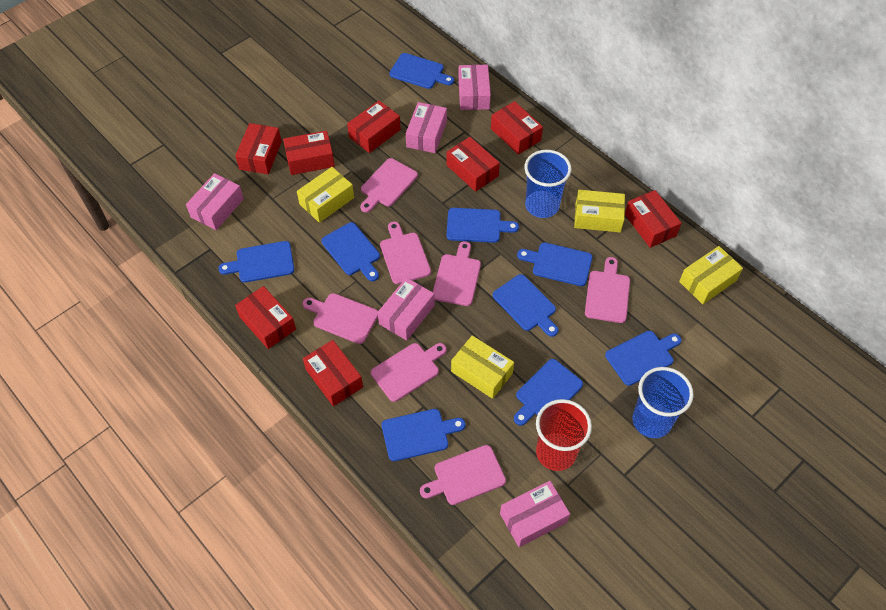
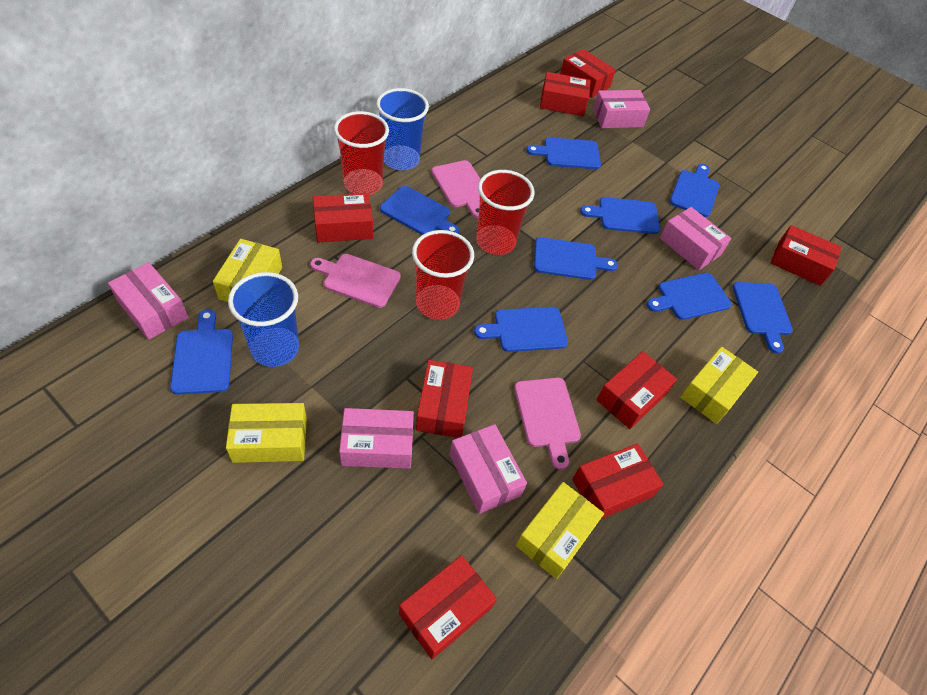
pink cutting board: [303,293,378,344] [360,158,418,212] [371,343,447,402] [380,221,431,284] [420,445,506,505] [433,241,481,306] [585,257,630,323] = 7 -> [310,254,401,308] [431,160,480,218] [514,377,581,470] = 3
red cup: [536,399,592,471] = 1 -> [334,111,389,195] [412,230,474,320] [476,170,535,255] = 3

